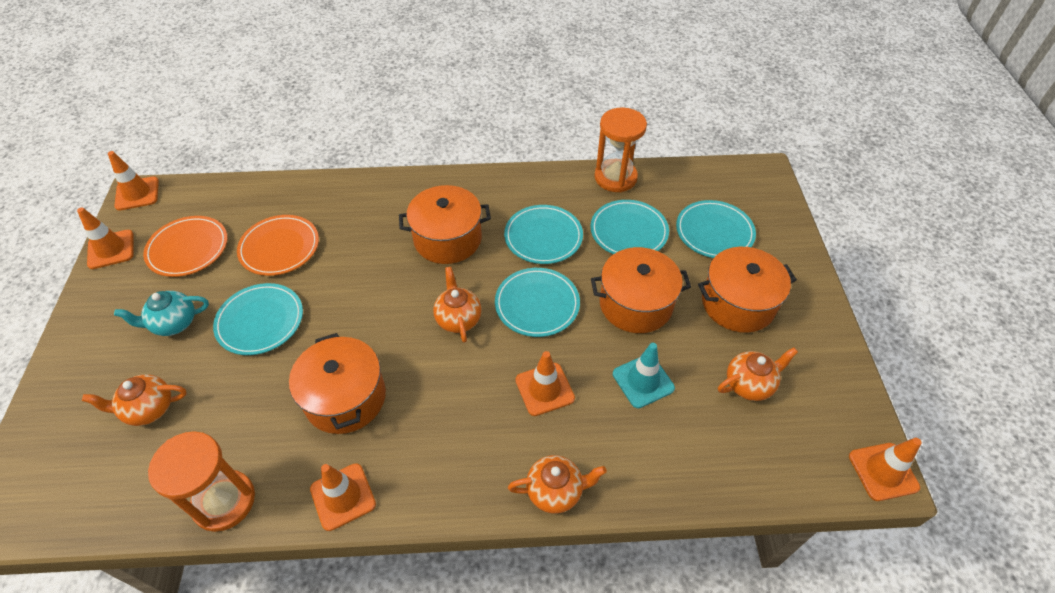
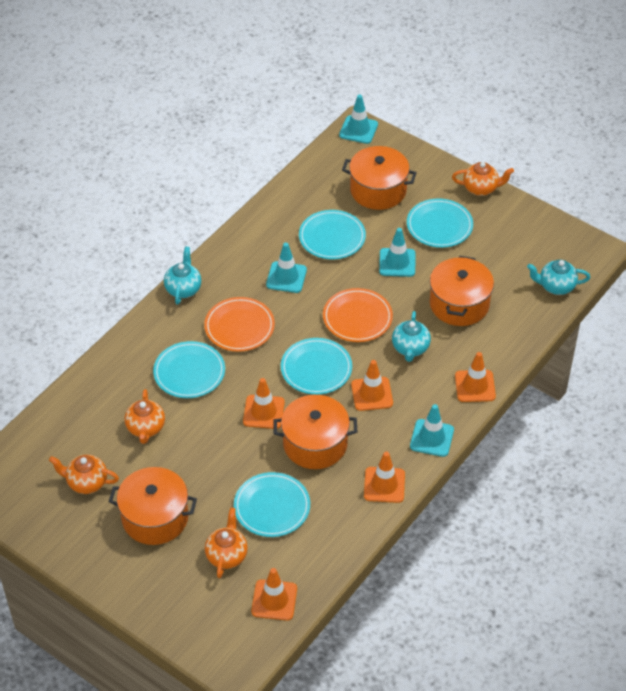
orange hourglass: [148,431,255,532] [594,107,647,192] = 2 -> none = 0
turquoise teapot: [114,291,209,336] = 1 -> [164,247,201,305] [392,311,431,362] [527,260,590,295] = 3
turquoise traffic cone: [613,343,675,408] = 1 -> [266,242,307,293] [339,95,378,144] [379,228,415,277] [410,404,454,457] = 4

